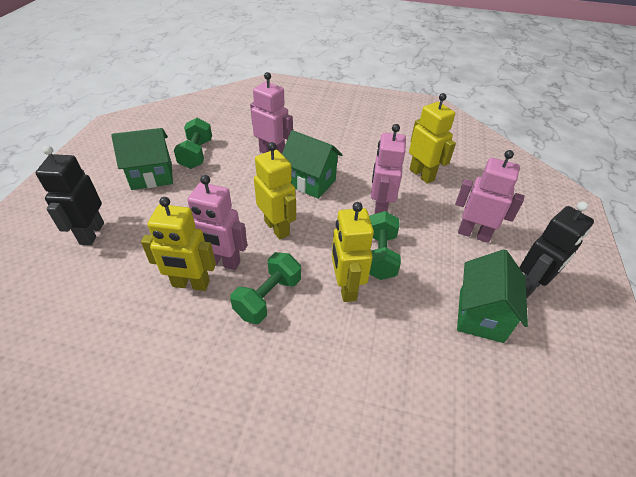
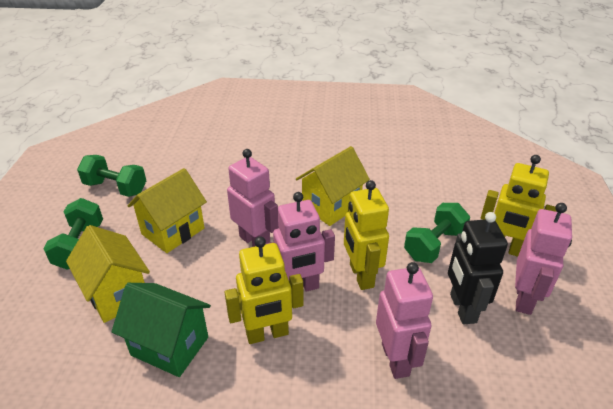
black robot: [36,145,104,245] [519,202,594,298] = 2 -> [448,212,508,324] = 1
green house: [111,128,173,190] [282,130,342,199] [457,249,528,343] = 3 -> [112,283,211,377] = 1
yellow house: none = 0 -> [66,225,150,323] [127,168,207,253] [296,146,370,226] = 3
yellow robot: [141,197,216,291] [254,142,296,239] [332,202,374,302] [409,93,456,184] = 4 -> [224,236,303,344] [344,180,389,290] [481,155,556,257] = 3

